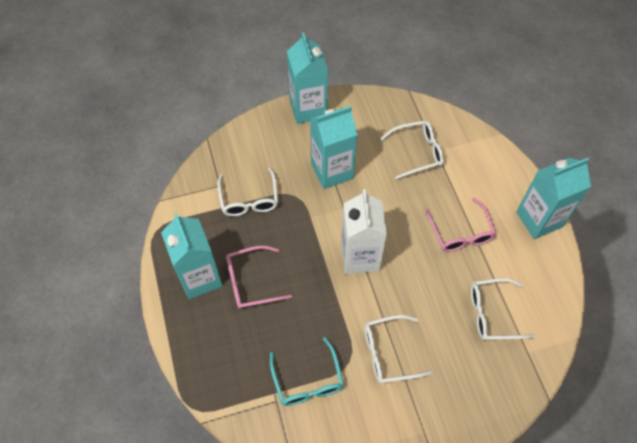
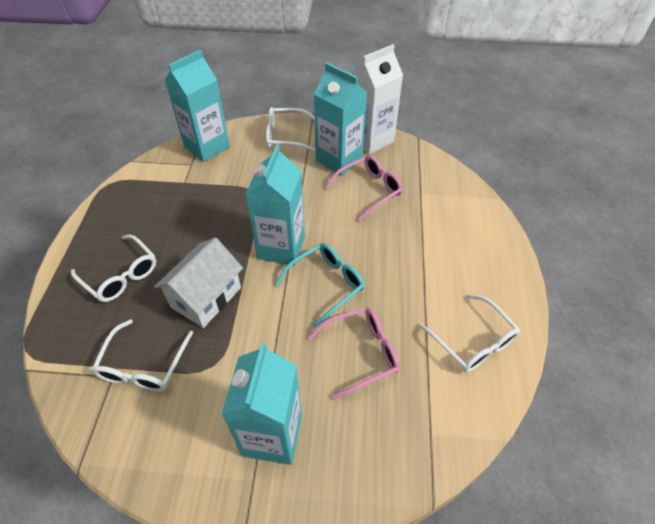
white house: none = 0 -> [154,237,243,328] = 1

